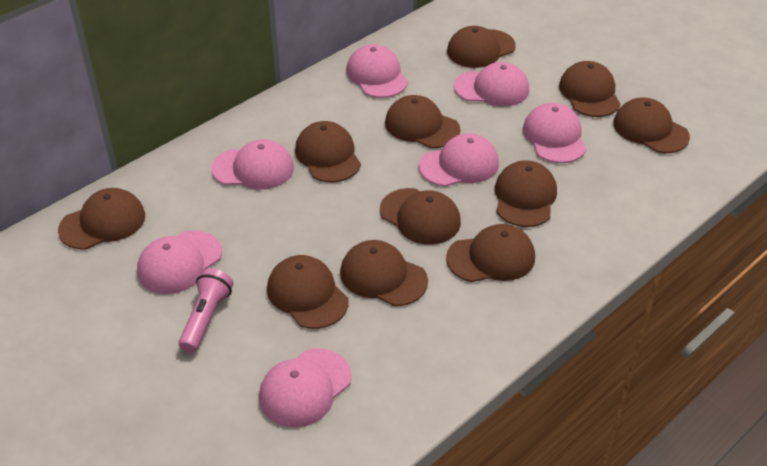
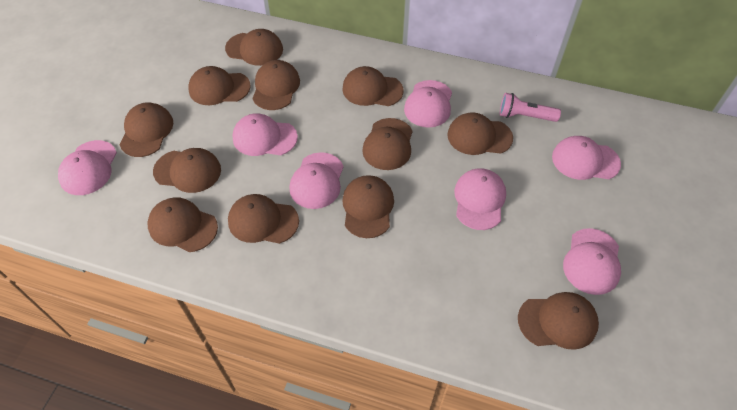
brown cap: [58,188,145,250] [267,255,348,329] [295,121,361,182] [340,240,428,306] [380,188,461,245] [385,95,460,148] [446,224,535,282] [447,26,516,68] [495,160,557,227] [559,61,621,117] [613,97,690,153] = 11 -> [119,102,173,157] [148,197,218,252] [153,148,221,193] [188,66,251,105] [225,29,283,66] [228,194,299,244] [252,60,300,110] [342,66,404,106] [342,175,394,238] [362,118,413,170] [447,112,513,155] [518,292,599,350] = 12

